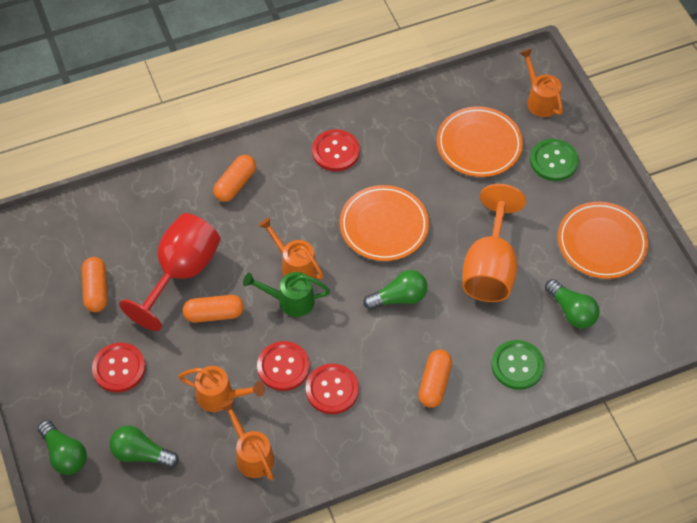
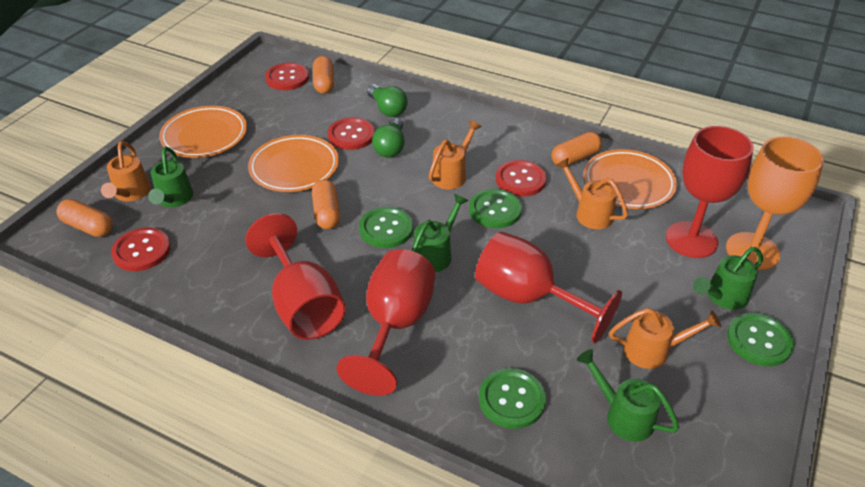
green button: [491,340,545,390] [530,139,579,181] = 2 -> [359,207,413,248] [469,189,522,228] [479,368,546,429] [727,313,794,366] = 4
green light bulb: [38,420,87,475] [110,426,179,468] [363,270,427,310] [545,279,600,328] = 4 -> [367,84,408,117] [372,118,405,157] = 2
green watering can: [243,272,330,317] = 1 -> [148,147,193,207] [412,194,468,272] [577,349,679,442] [693,247,763,310] = 4
red goblet: [119,213,221,331] = 1 -> [245,213,346,340] [336,249,436,396] [475,232,622,343] [666,126,754,258] = 4

